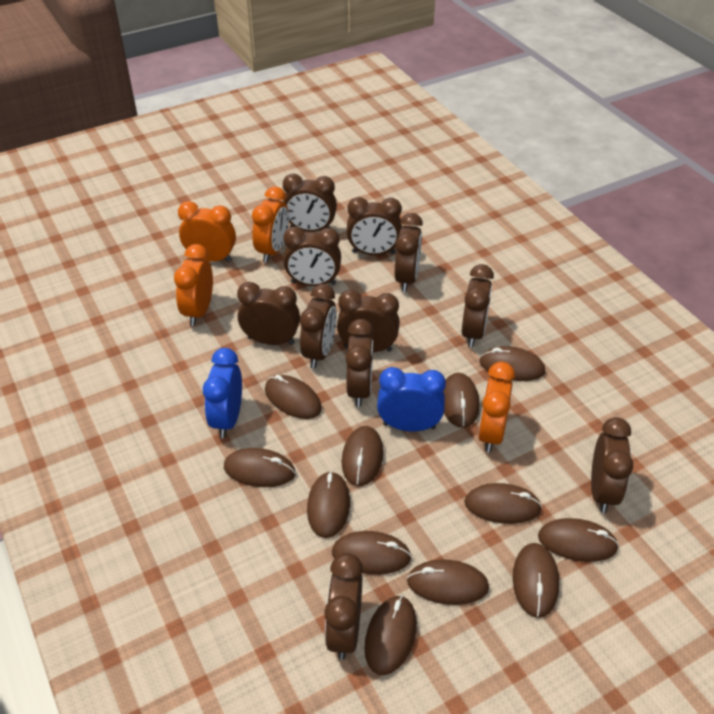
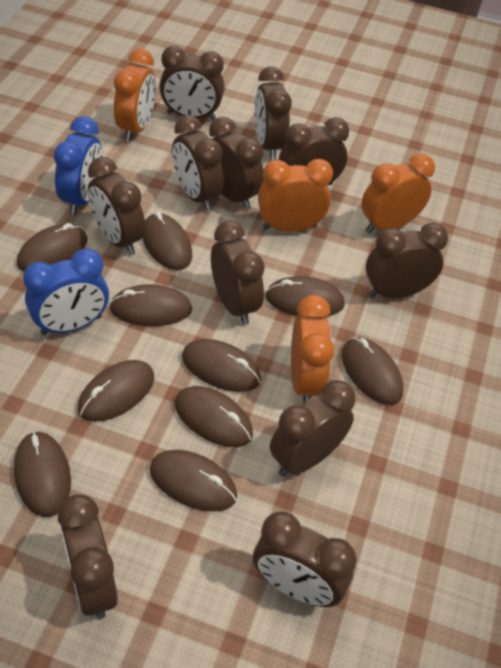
brown mouse: [224,448,295,487] [265,375,322,419] [307,471,350,538] [332,531,412,575] [342,426,383,486] [364,596,417,675] [407,559,489,605] [443,373,480,428] [464,483,542,524] [479,346,545,381] [513,543,559,618] [538,518,619,562] = 12 -> [14,431,71,517] [17,223,87,271] [78,360,154,422] [109,284,192,326] [142,212,192,270] [150,450,237,512] [175,386,253,447] [182,339,261,392] [265,276,345,317] [341,337,403,405] = 10

